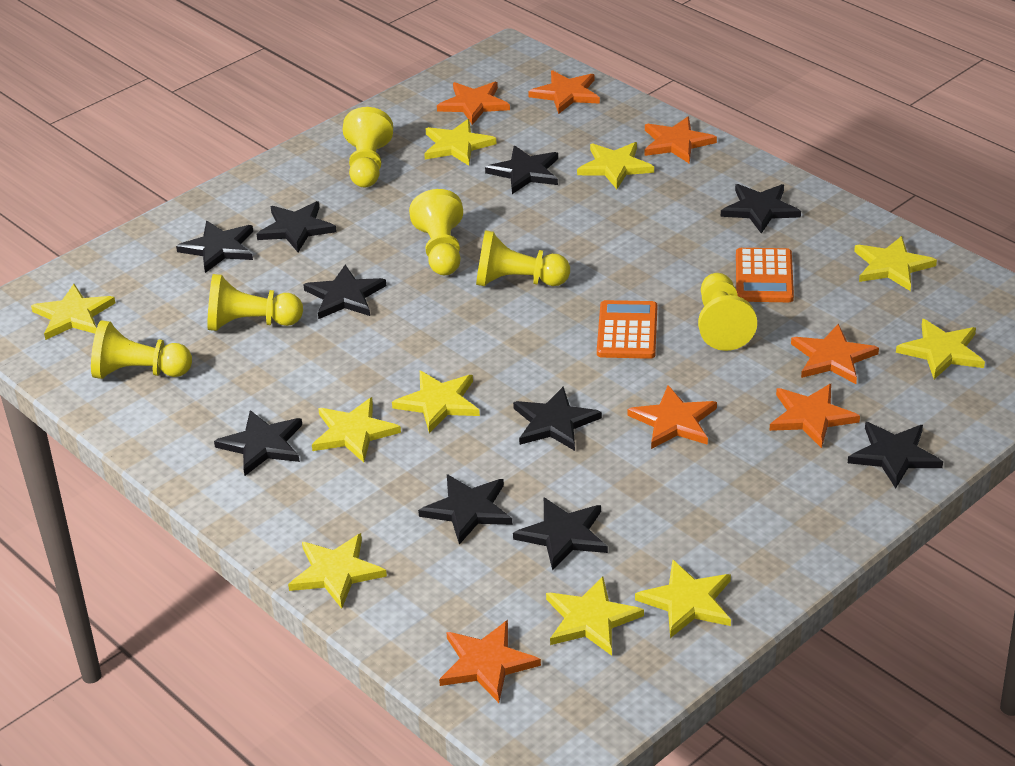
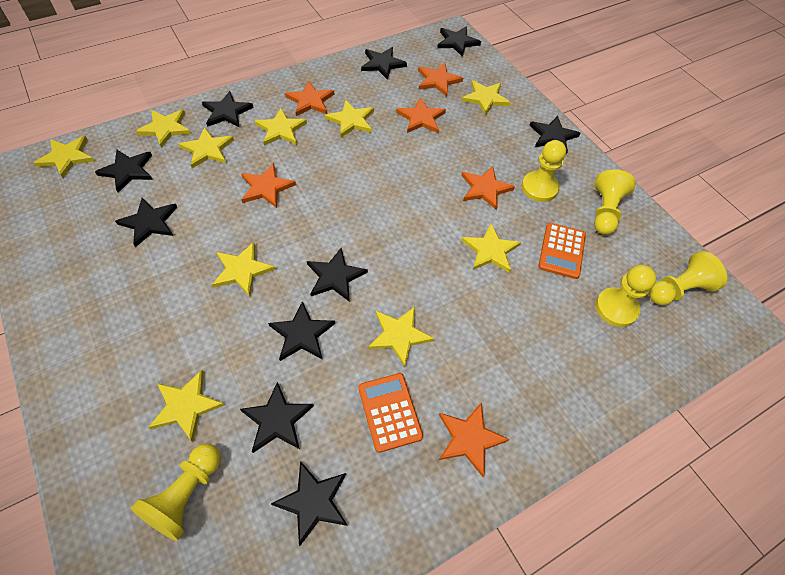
orange star: [437,82,510,125] [439,620,541,703] [528,70,600,114] [627,385,717,449] [644,117,717,164] [769,384,860,448] [791,324,879,384] = 7 -> [241,163,296,208] [285,81,334,116] [396,98,446,133] [418,63,463,96] [439,402,510,477] [461,166,515,210] = 6
yellow pawn: [91,320,192,379] [207,274,303,331] [343,107,393,187] [409,189,463,275] [476,230,570,286] [698,273,757,351] = 6 -> [131,444,221,541] [522,140,566,202] [594,170,636,235] [595,265,656,327] [649,251,727,305] = 5

